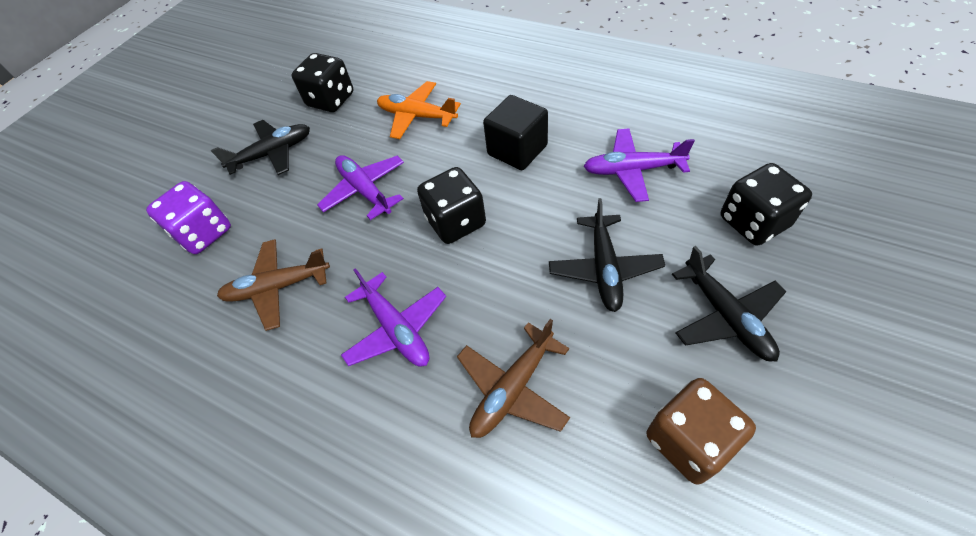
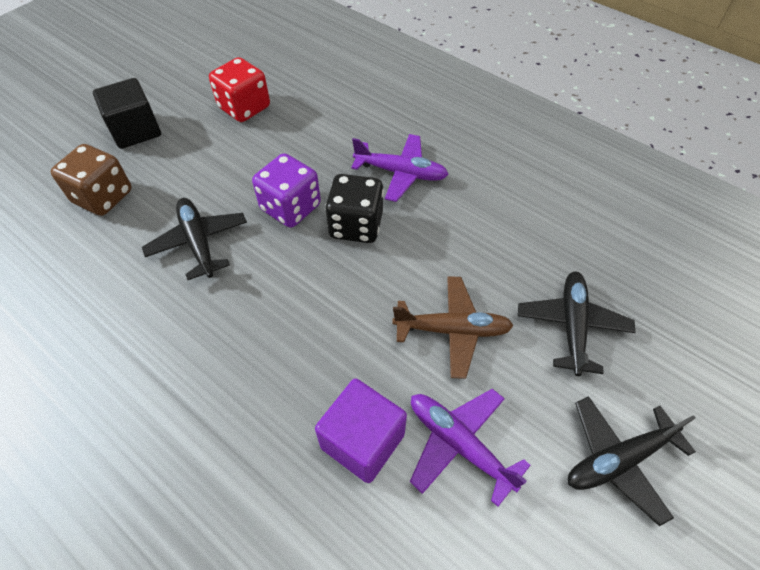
black dice: [292,53,353,112] [417,167,486,244] [721,163,812,246] = 3 -> [325,174,384,243] = 1
brown plane: [217,239,330,331] [457,319,570,438] = 2 -> [392,276,514,379] = 1
orange plane: [377,81,461,139] = 1 -> none = 0
purple cube: none = 0 -> [315,378,407,483] = 1
purple plane: [317,155,404,220] [341,268,446,367] [583,128,695,202] = 3 -> [351,134,449,202] [410,389,531,507] = 2
red dice: none = 0 -> [209,57,270,122] = 1

